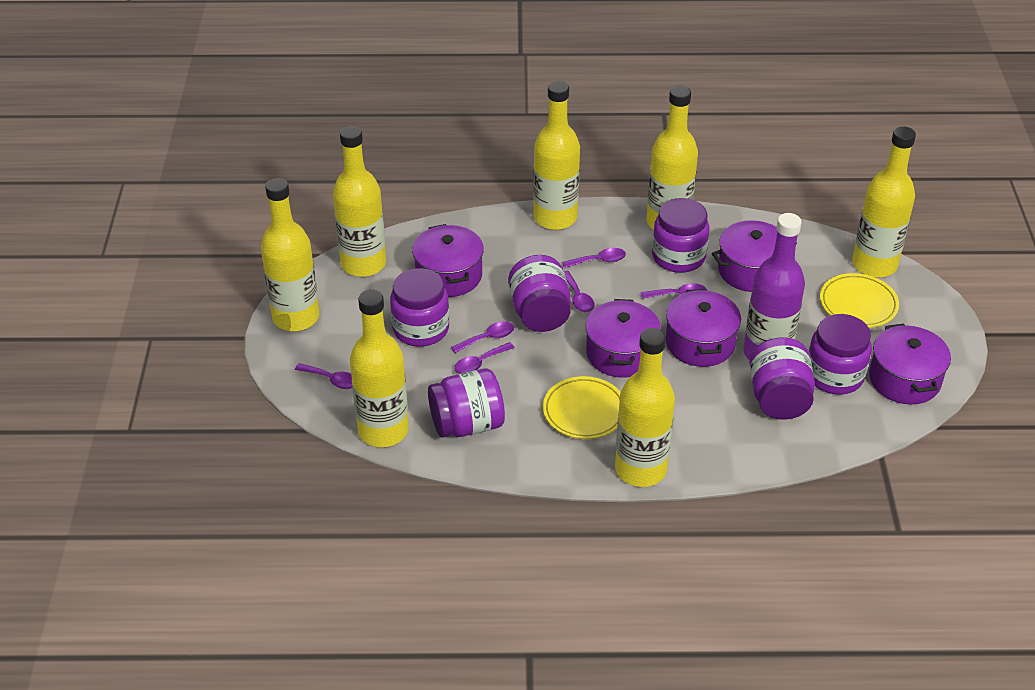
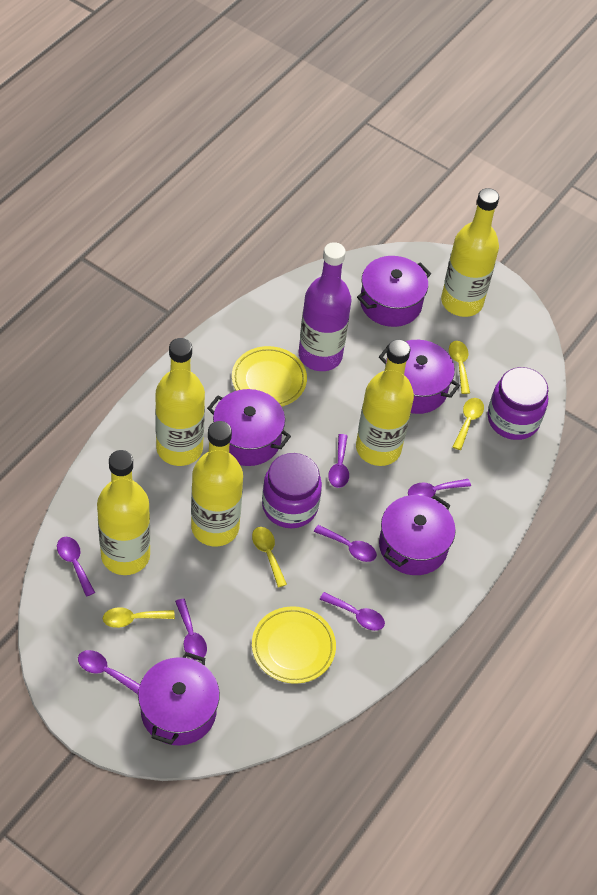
purple jar: [390,268,449,347] [428,368,505,437] [508,255,571,332] [652,198,709,273] [749,338,815,420] [809,314,872,395] = 6 -> [262,453,322,528] [488,367,548,440] = 2
purple spoon: [295,363,352,389] [451,321,514,353] [454,342,515,374] [562,248,626,268] [564,271,595,312] [641,283,707,299] = 6 -> [57,537,95,597] [78,650,140,694] [175,599,207,660] [314,525,377,562] [319,592,385,631] [328,434,349,488] [408,479,471,498] = 7
yellow bottle: [261,178,320,331] [333,126,386,277] [350,289,409,447] [533,81,580,230] [615,328,675,487] [646,86,698,230] [852,126,916,278] = 7 -> [97,450,150,575] [155,338,205,466] [191,421,243,546] [356,339,414,466] [441,188,499,317] = 5
yellow spoon: none = 0 -> [103,607,175,628] [252,527,287,587] [449,341,470,394] [453,398,484,450] = 4

